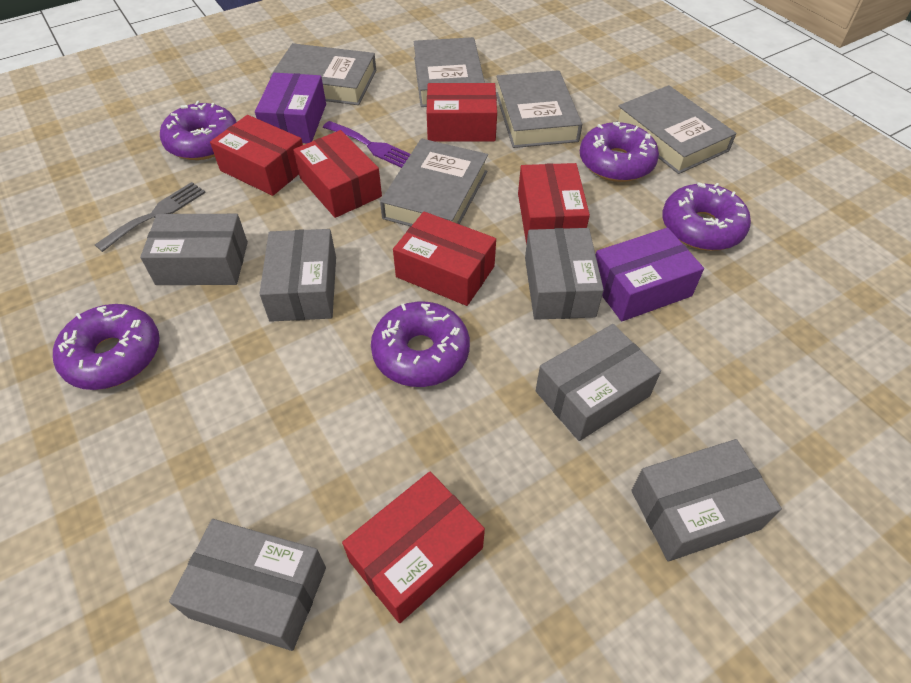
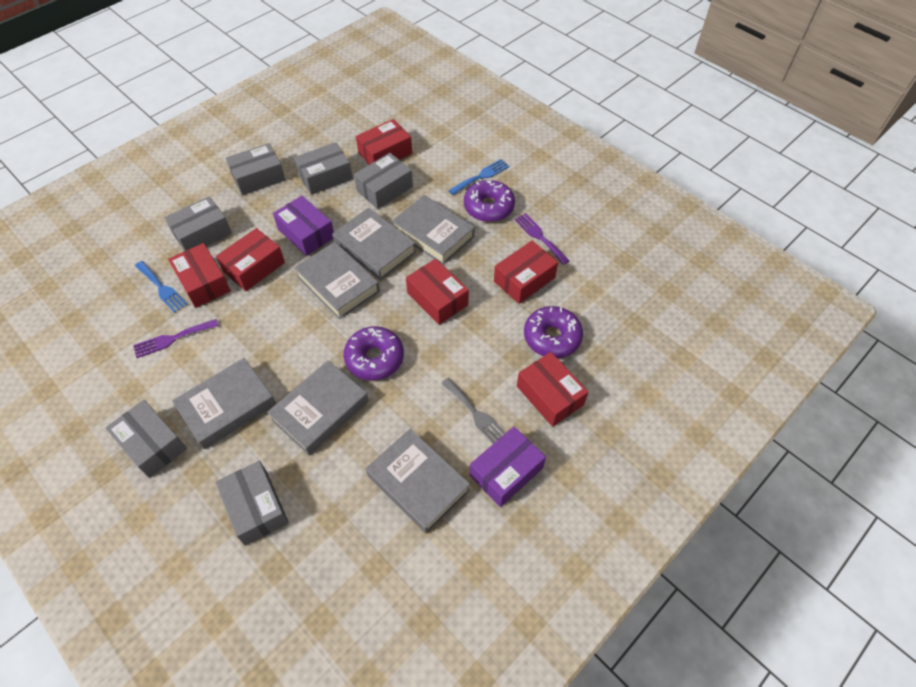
blue fork: none = 0 -> [135,261,188,313] [448,159,509,195] = 2
grey book: [270,43,376,105] [380,139,488,227] [413,37,485,107] [496,70,582,148] [616,85,736,174] = 5 -> [172,358,276,449] [267,360,369,455] [294,242,380,320] [332,208,416,280] [366,429,470,534] [392,195,475,265] = 6
purple donut: [53,304,160,390] [160,101,236,160] [371,302,470,387] [580,122,659,182] [662,182,751,251] = 5 -> [343,326,404,380] [464,180,515,222] [524,306,583,358] = 3
purple fork: [323,121,411,168] = 1 -> [133,319,219,358] [514,213,569,265] = 2

